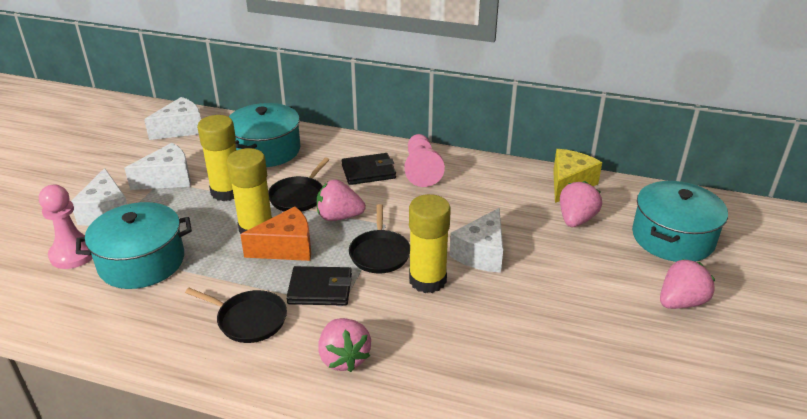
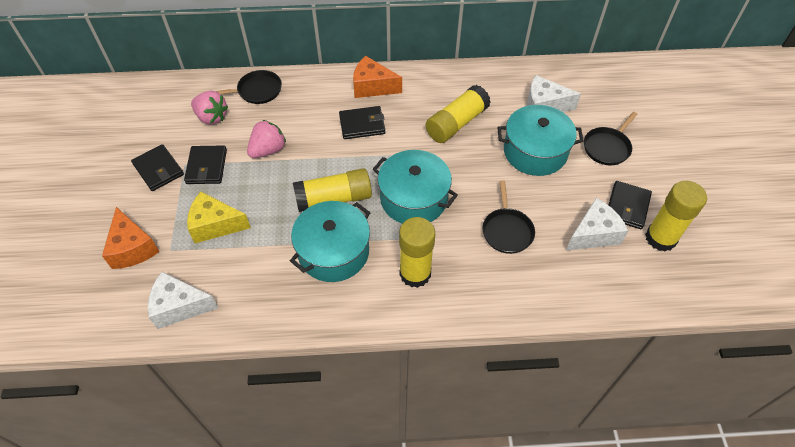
black wallet: [286,266,352,306] [342,153,396,185] = 2 -> [131,144,184,191] [184,145,227,184] [339,106,385,139] [608,181,652,229] = 4
orange cheese: [240,206,311,261] = 1 -> [102,207,160,269] [353,56,402,98] = 2
pink pawn: [39,185,93,269] [404,134,445,187] = 2 -> none = 0
pink strawberry: [317,179,366,221] [318,318,371,372] [560,181,602,227] [660,259,715,309] = 4 -> [191,91,228,125] [247,120,286,158] = 2
white cheese: [71,168,127,226] [124,143,191,190] [144,97,201,140] [449,208,503,273] = 4 -> [148,272,218,329] [527,75,581,112] [566,198,629,251] = 3
yellow glue stick: [197,115,237,201] [227,148,272,234] [409,194,451,293] = 3 -> [293,168,372,212] [399,217,435,288] [425,85,491,143] [645,181,707,252] = 4

